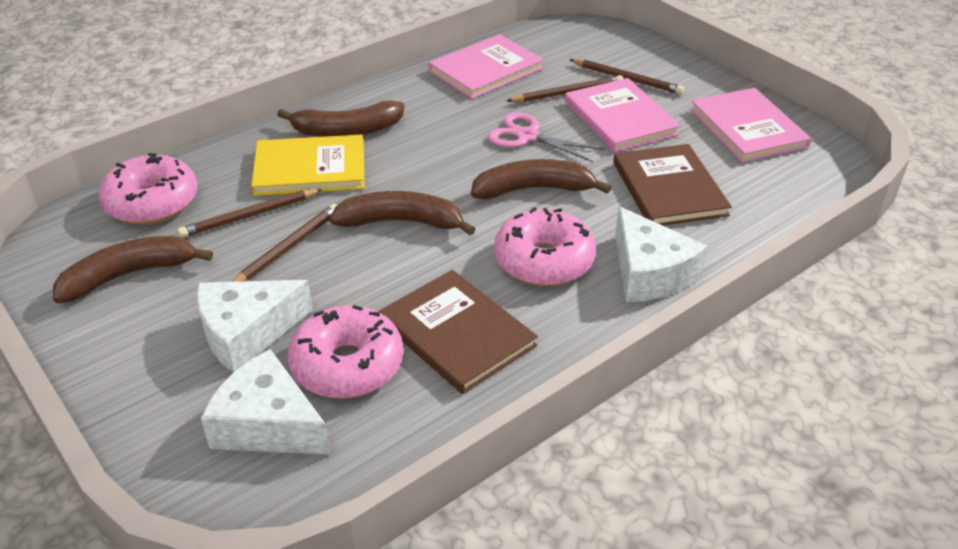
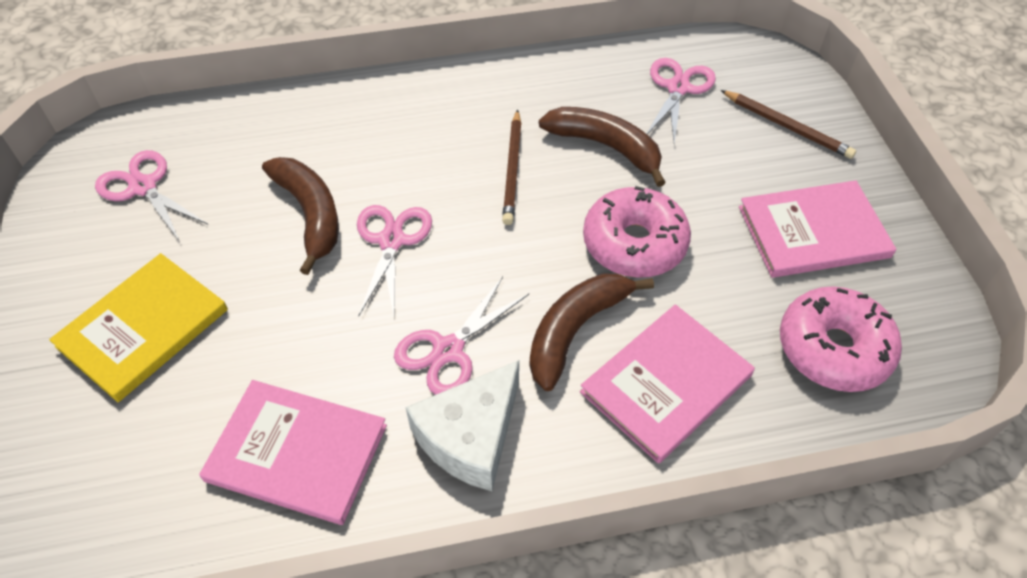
brown banana: [53,236,213,303] [277,100,405,137] [329,191,475,236] [471,159,611,199] = 4 -> [262,157,339,275] [529,274,654,391] [539,107,666,187] = 3
brown book: [379,270,538,394] [613,144,732,226] = 2 -> none = 0
brown pencil: [177,189,322,238] [232,204,337,282] [507,75,624,102] [569,59,684,95] = 4 -> [502,109,521,225] [720,90,856,159] = 2
pink donut: [99,153,197,224] [288,305,403,399] [494,207,596,286] = 3 -> [583,186,691,278] [780,286,902,392] = 2
pink scissors: [488,112,604,162] = 1 -> [95,150,209,242] [357,205,432,315] [394,277,529,395] [646,58,716,144] = 4
white cheese: [197,280,313,372] [201,349,331,455] [615,207,708,302] = 3 -> [405,360,519,491] = 1

